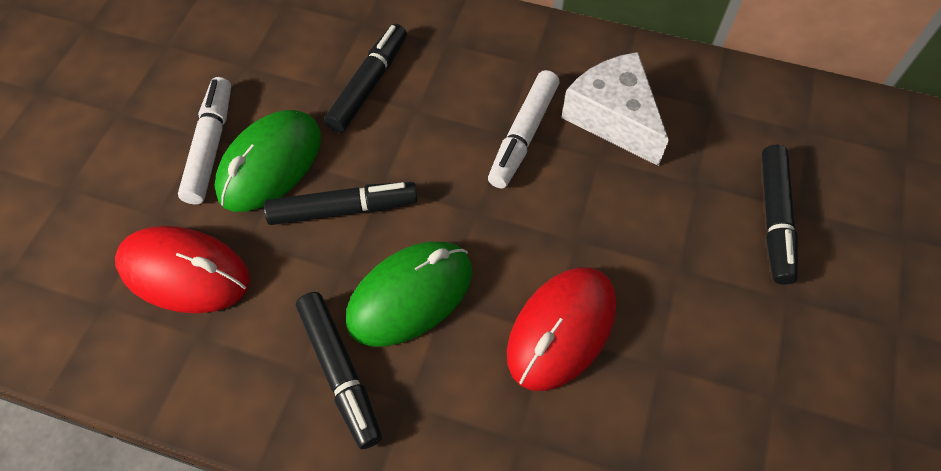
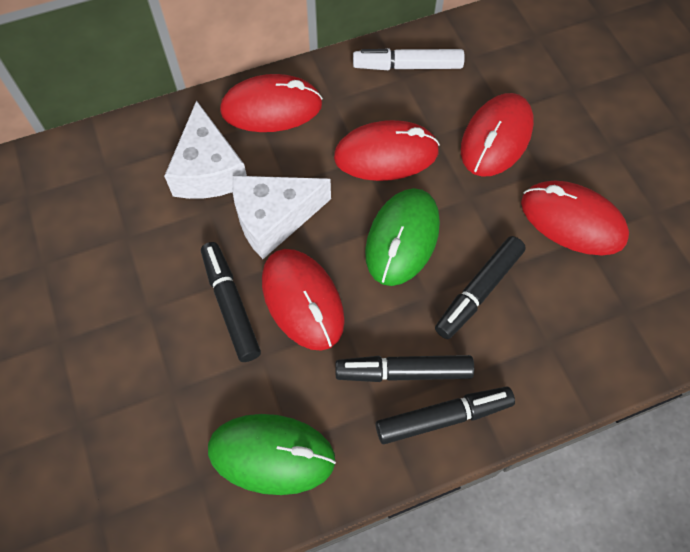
red mouse: [115,226,250,313] [507,267,616,391] = 2 -> [220,74,323,132] [262,249,345,351] [334,120,440,181] [461,93,534,177] [521,181,629,255] = 5
white cheese: [561,52,669,166] = 1 -> [164,100,247,199] [232,176,331,259] = 2
white marker: [178,77,231,205] [488,70,560,188] = 2 -> [353,48,465,70] = 1

